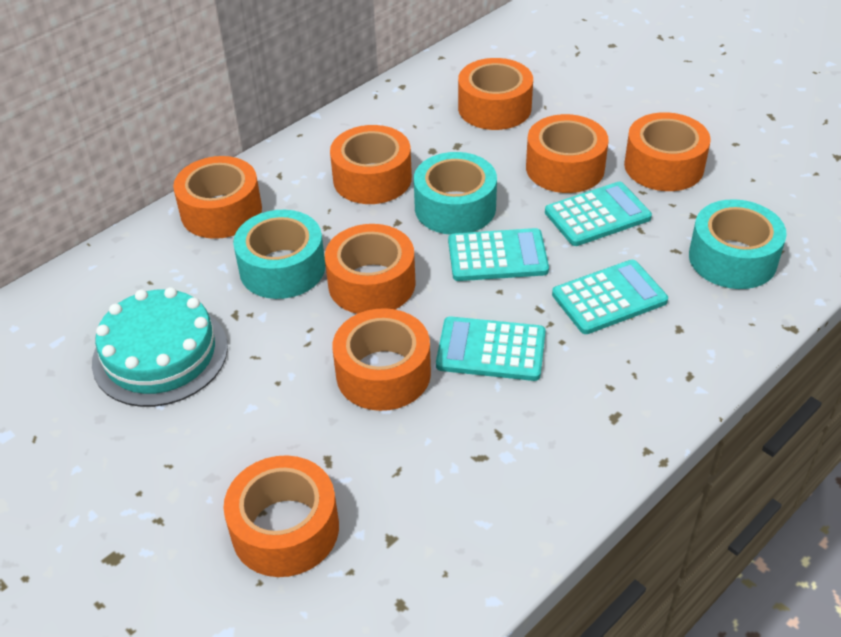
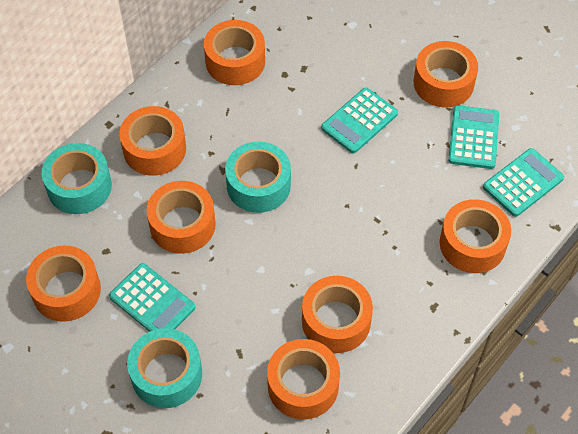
turquoise cake: [92,287,228,407] = 1 -> none = 0

